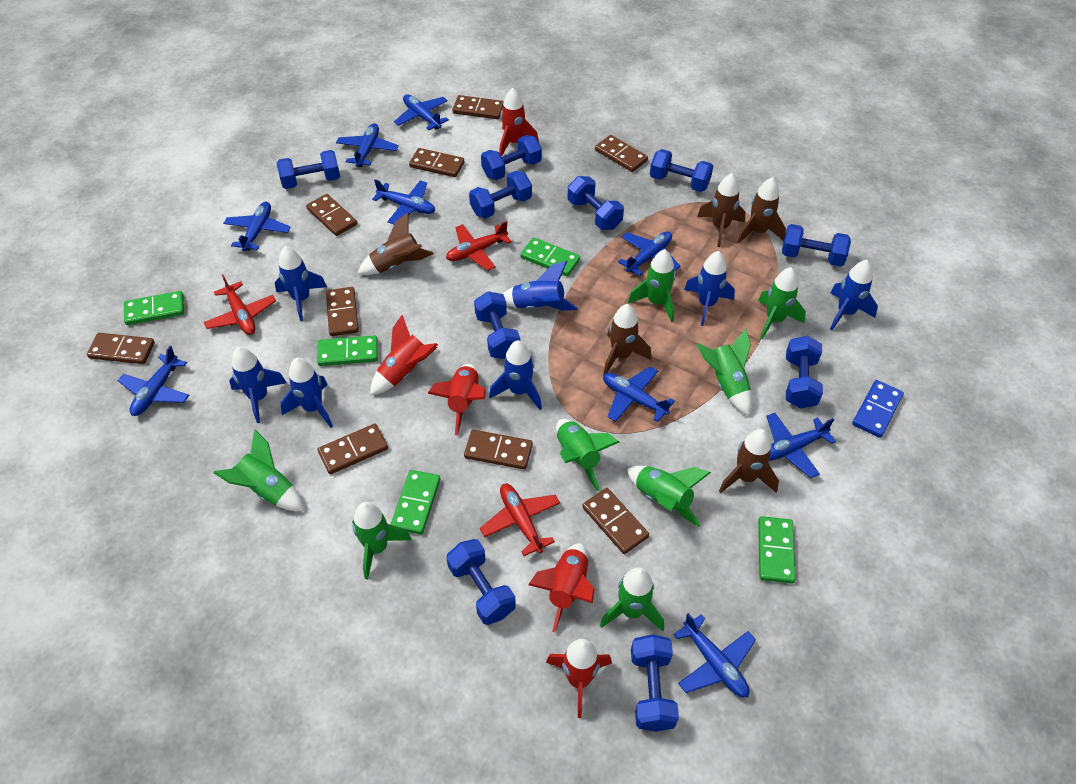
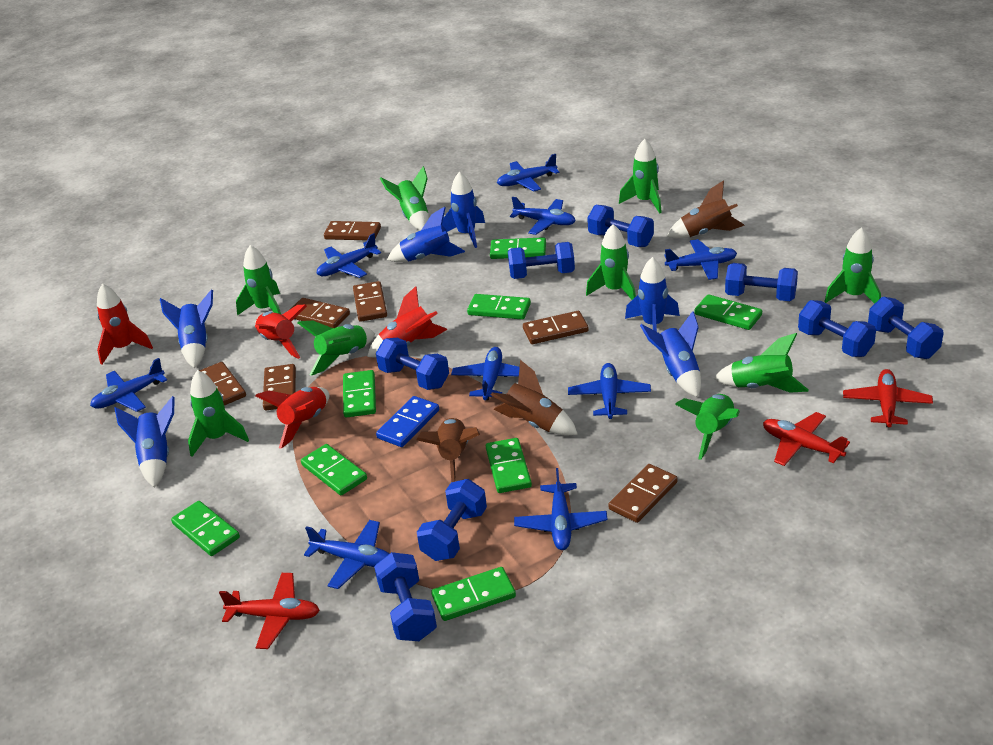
blue dumbbell: [277,150,340,189] [446,539,516,625] [469,171,532,219] [474,292,520,359] [481,135,542,180] [568,176,624,230] [631,634,679,732] [650,149,713,192] [782,224,851,267] [786,336,823,408] = 10 -> [374,552,437,641] [376,338,449,390] [417,479,487,561] [508,242,575,279] [587,205,654,247] [725,263,798,301] [798,300,876,357] [868,297,943,359] = 8
blue rocket: [229,347,287,423] [275,246,327,321] [281,358,333,428] [489,340,542,410] [503,261,578,311] [684,251,735,326] [830,260,878,330] = 7 -> [114,396,175,488] [160,290,213,368] [387,206,465,262] [442,172,485,248] [625,257,680,332] [640,311,701,397] = 6
brown domino: [87,333,155,364] [306,194,357,236] [318,424,388,474] [326,287,359,336] [409,148,464,177] [452,95,504,119] [464,430,533,469] [582,488,649,554] [595,135,648,172] = 9 -> [195,362,246,405] [263,364,296,410] [291,298,350,328] [324,221,381,240] [353,281,387,322] [523,311,589,344] [608,464,677,523] = 7
brown rocket: [358,212,434,275] [603,304,651,375] [697,173,746,247] [719,429,779,493] [737,177,786,244] = 5 -> [416,418,480,482] [491,360,577,436] [667,180,745,239] = 3
green domino: [124,291,184,325] [317,335,378,366] [391,470,440,535] [520,237,580,276] [758,516,796,584] = 5 -> [171,501,240,556] [301,444,367,495] [343,370,376,418] [431,567,516,621] [467,294,531,320] [486,438,532,493] [490,237,546,259] [695,294,762,330] = 8
green rocket: [213,430,304,511] [352,502,411,580] [556,419,620,491] [600,567,664,632] [627,466,711,527] [628,249,676,323] [697,329,752,416] [758,267,806,339] = 8 -> [188,370,249,457] [236,245,281,316] [298,321,375,376] [380,166,429,231] [586,224,636,300] [619,139,662,214] [675,394,740,460] [714,333,809,392] [824,227,881,304] = 9
red rocket: [370,315,438,395] [427,364,486,436] [499,88,539,157] [528,543,595,632] [546,639,612,718] = 5 -> [97,284,153,365] [255,305,307,359] [256,387,329,449] [367,286,447,357] = 4

